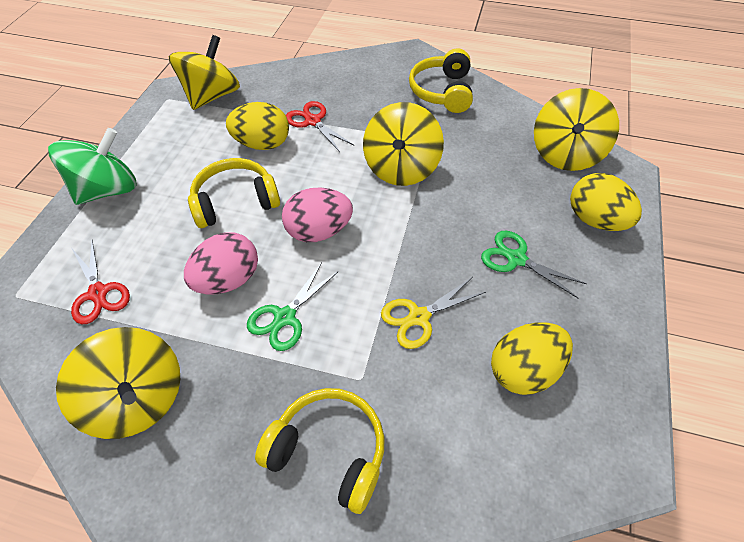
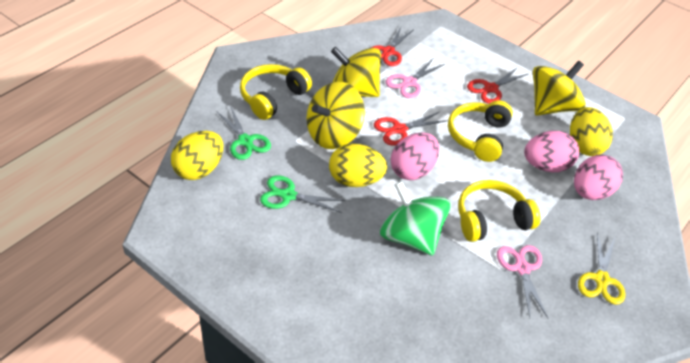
pink egg: [184,232,258,294] [282,187,353,242] = 2 -> [391,132,439,180] [524,131,579,172] [574,155,623,200] = 3
pink scissors: none = 0 -> [385,59,445,98] [497,245,549,319] = 2
red scissors: [71,240,130,324] [286,101,354,152] = 2 -> [371,27,413,66] [374,112,448,146] [467,67,528,104] = 3
yellow spinning top: [56,327,180,439] [169,35,240,110] [363,102,444,186] [534,88,619,171] = 4 -> [307,82,365,149] [331,47,381,97] [533,61,586,116] = 3

